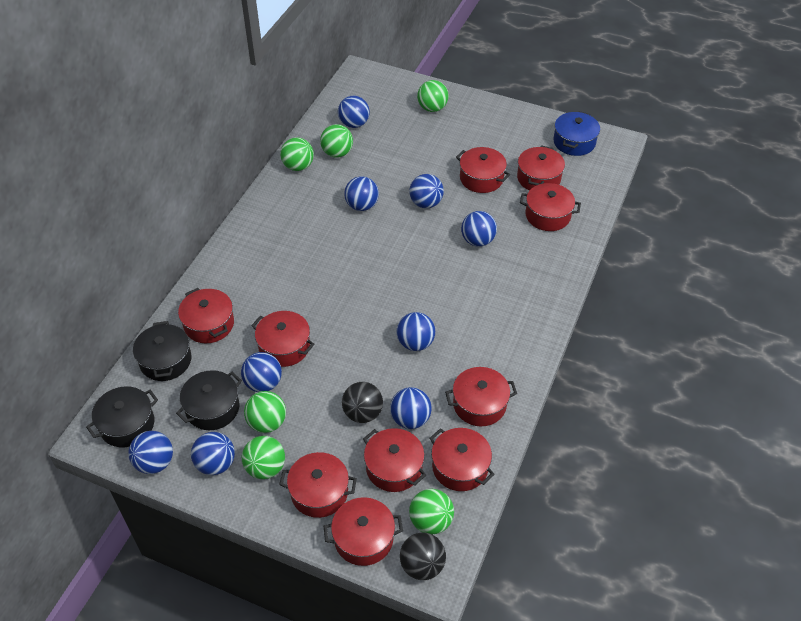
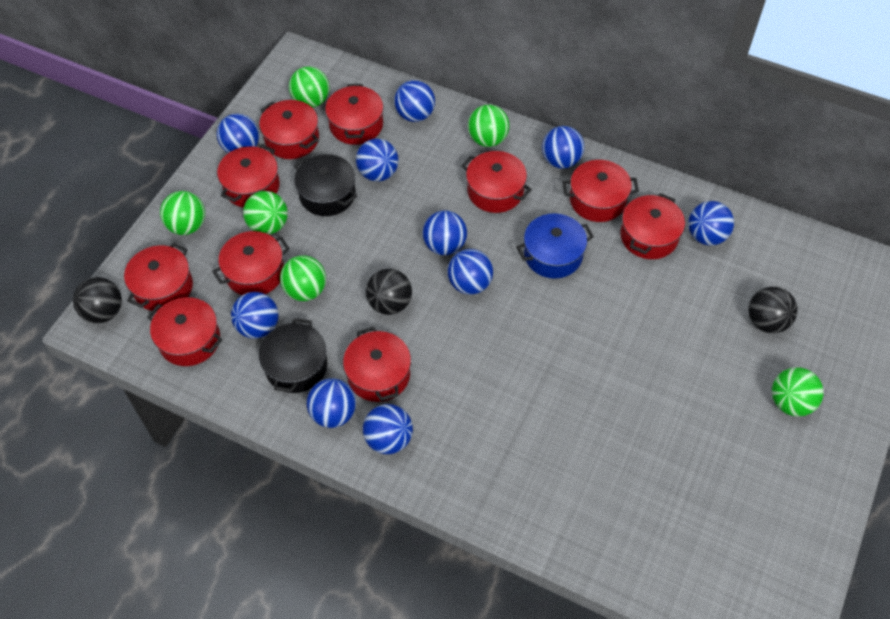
black ball: [342,382,383,423] [400,532,446,580] = 2 -> [73,277,122,323] [366,269,412,315] [748,287,798,333] = 3
black pot: [86,386,158,447] [133,321,192,381] [176,370,242,430] = 3 -> [259,318,327,393] [294,154,357,216] = 2
blue ball: [128,431,173,474] [191,432,235,475] [241,352,282,392] [338,96,370,128] [344,176,379,211] [390,387,431,429] [397,312,435,351] [409,174,444,208] [461,211,497,247] = 9 -> [217,114,259,153] [231,292,279,339] [307,378,356,428] [356,139,398,182] [363,404,413,454] [394,80,435,122] [422,211,467,255] [448,249,493,295] [542,126,584,169] [688,201,734,245] = 10

